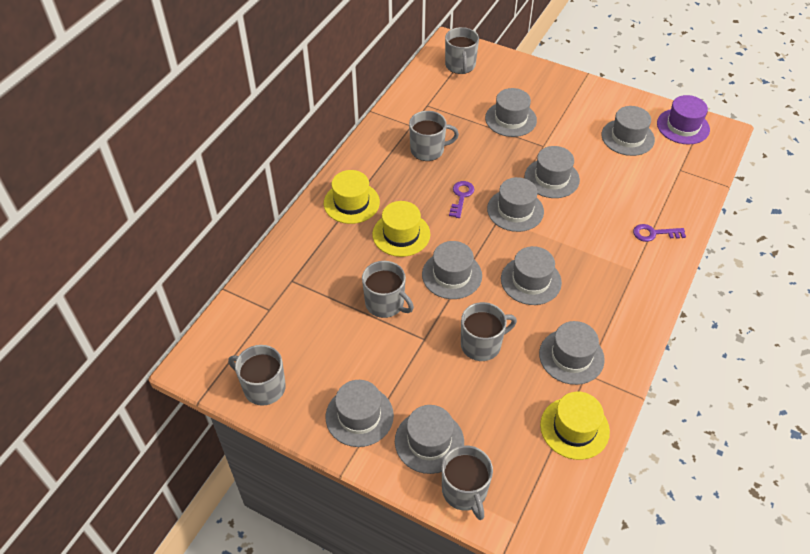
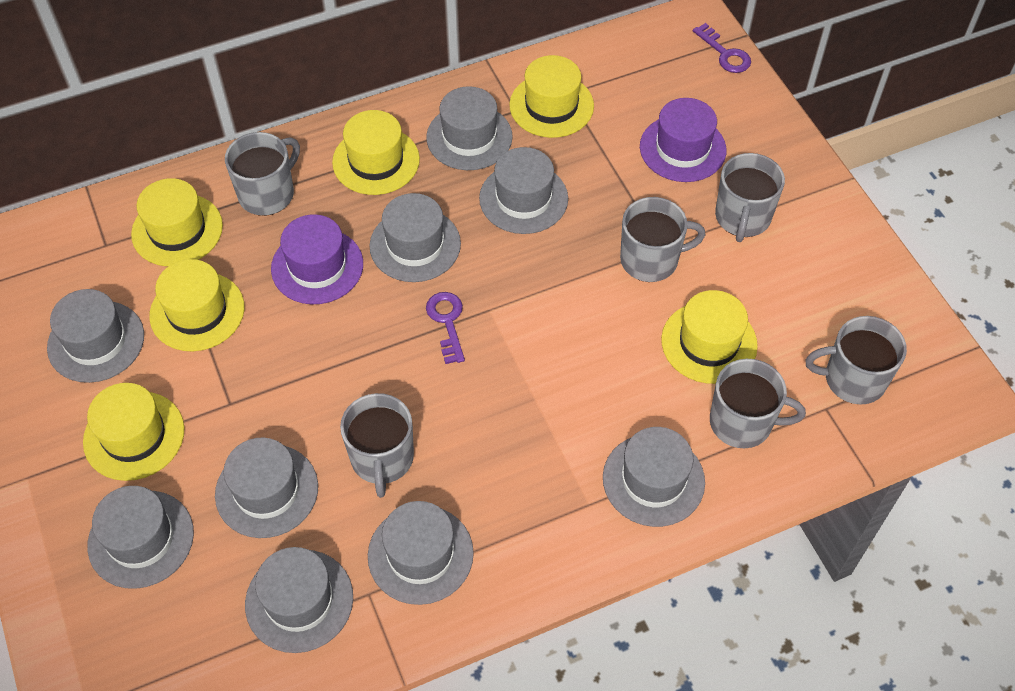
purple hat: [657,95,710,144] = 1 -> [271,214,363,304] [640,98,726,182] = 2
yellow hat: [324,170,380,224] [372,201,430,257] [540,392,610,460] = 3 -> [83,383,185,481] [131,178,223,267] [149,259,245,351] [332,110,420,195] [509,55,594,138] [661,290,758,384] = 6

